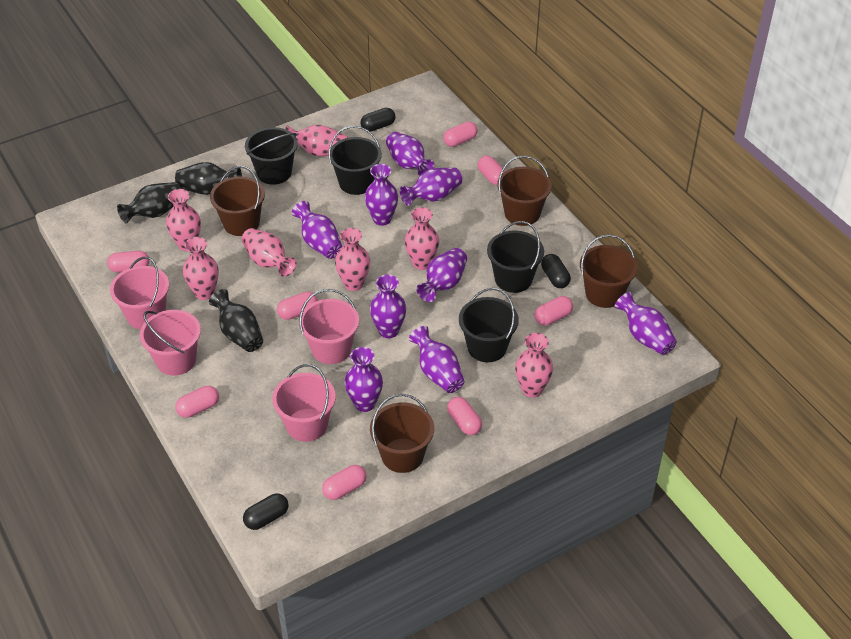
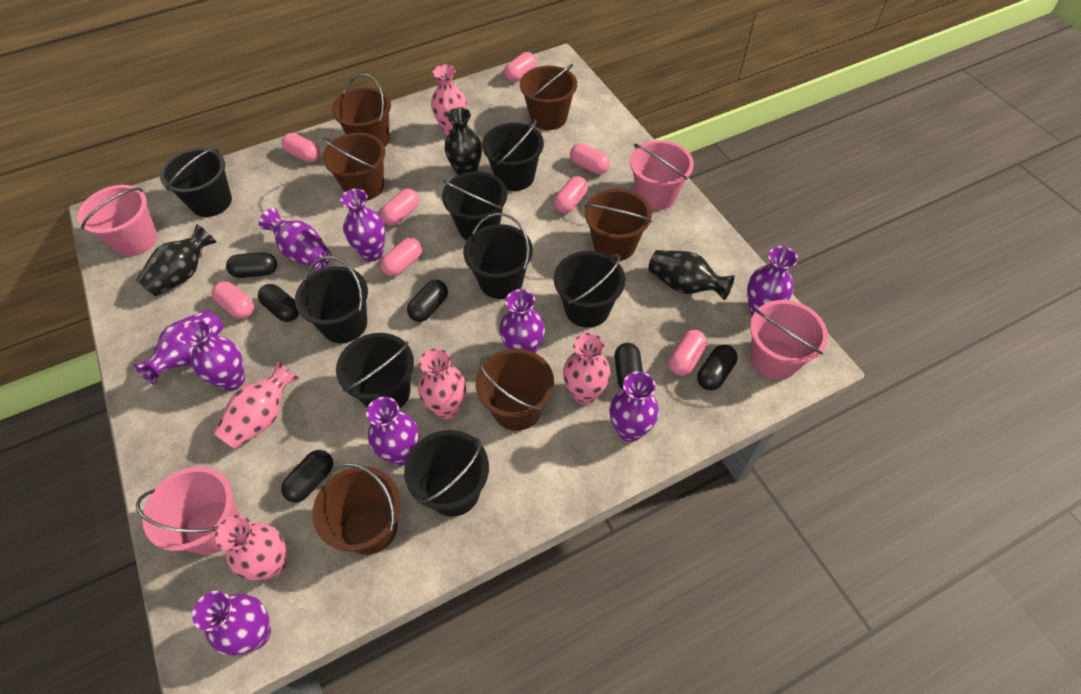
black bucket: [245,127,298,185] [328,126,382,195] [459,288,519,362] [487,221,544,293] = 4 -> [160,148,232,217] [295,256,368,343] [336,333,414,409] [404,430,489,517] [442,171,507,240] [463,213,533,299] [482,120,544,191] [554,251,625,327] = 8
black capsule: [243,493,289,530] [361,108,395,132] [541,254,571,288] = 3 -> [226,252,277,278] [258,284,299,322] [281,450,333,503] [407,280,448,322] [615,343,643,389] [697,344,738,390] = 6
brown bucket: [210,166,265,236] [370,394,434,473] [497,156,552,226] [580,235,638,308] = 4 -> [312,463,401,555] [322,133,386,201] [332,74,391,147] [475,349,554,431] [520,64,577,130] [584,189,652,261] = 6
pink vase: [166,189,201,251] [183,237,219,300] [241,228,296,277] [286,125,348,156] [335,228,370,291] [405,207,439,270] [515,333,553,398] = 7 -> [213,361,299,449] [215,515,287,580] [418,348,466,419] [431,64,467,136] [563,333,611,404] = 5

